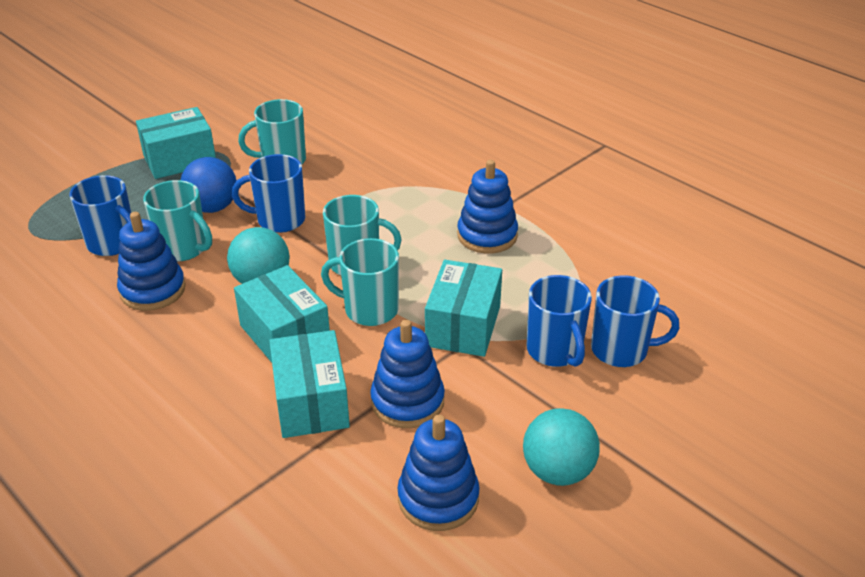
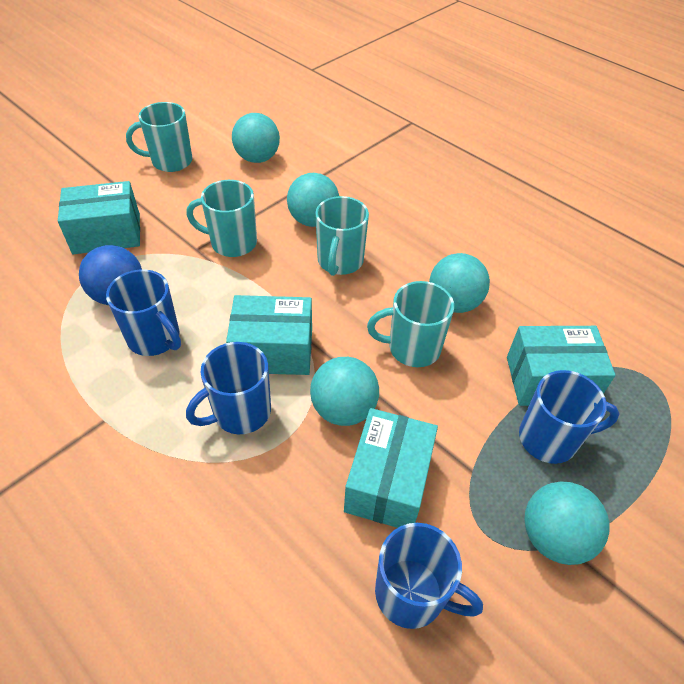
blue stacking toy: [117,212,186,311] [370,320,445,428] [397,415,480,531] [457,160,518,254] = 4 -> none = 0
turquoise ball: [227,227,289,284] [523,408,600,486] = 2 -> [232,113,280,163] [287,173,339,227] [310,357,379,426] [429,253,490,313] [524,481,610,565] = 5

